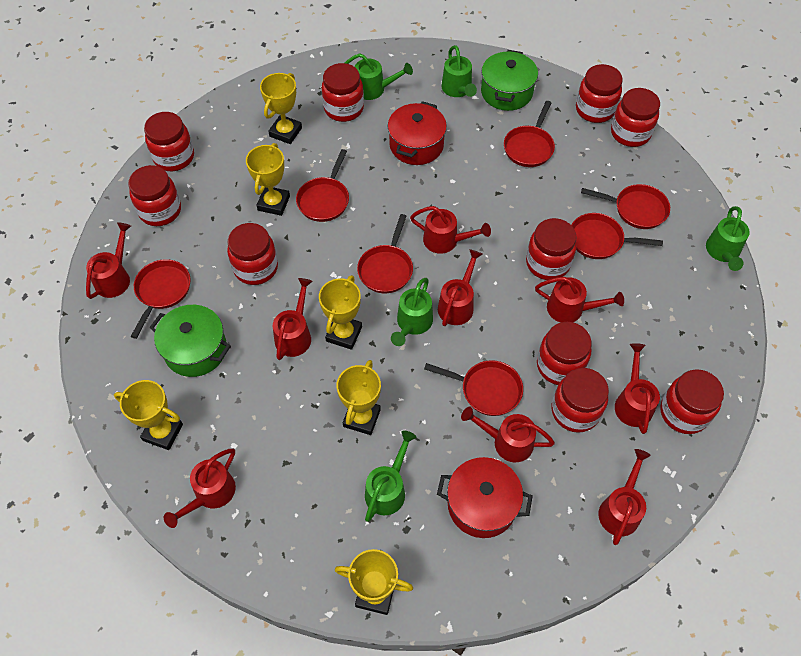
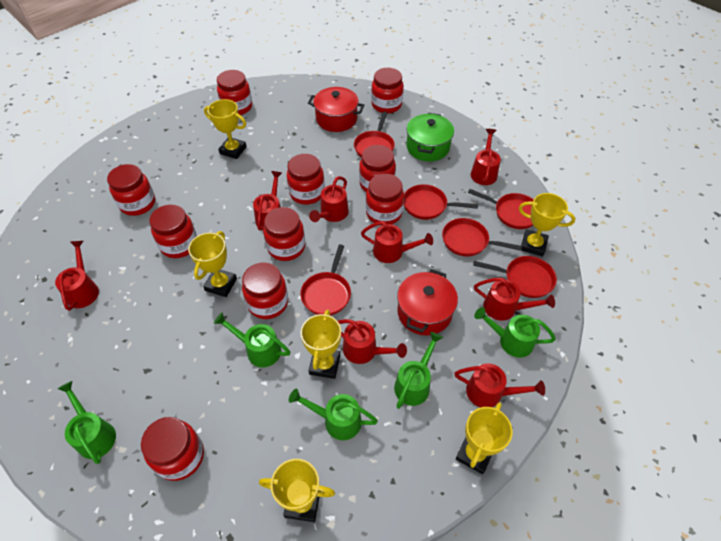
green pot: [149,305,231,377] [481,50,538,111] = 2 -> [406,113,454,162] = 1
red pan: [130,259,191,339] [296,149,349,222] [357,214,413,293] [424,360,523,416] [504,101,555,167] [571,213,663,259] [581,184,670,229] = 7 -> [300,245,351,315] [354,111,395,158] [404,184,478,220] [442,218,522,256] [468,189,534,229] [473,256,557,298] = 6
red watering can: [86,222,131,299] [164,449,236,528] [273,278,312,360] [410,206,491,254] [438,249,482,326] [461,407,555,462] [535,277,624,323] [598,449,651,545] [615,343,660,434] = 9 -> [55,241,99,311] [253,171,282,230] [309,176,349,222] [338,319,407,364] [361,221,433,263] [454,363,545,407] [471,129,501,185] [474,277,555,321] = 8

